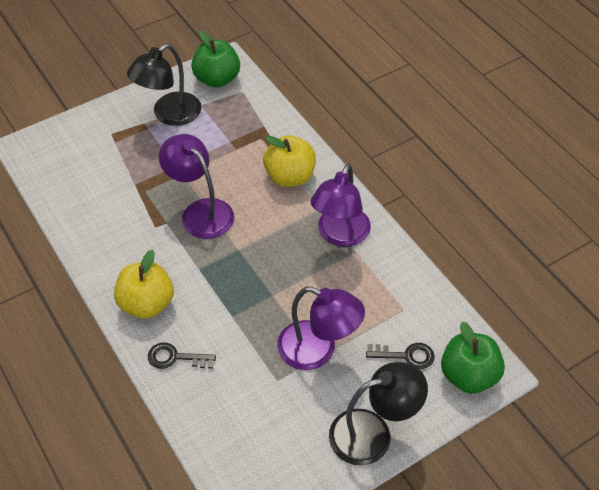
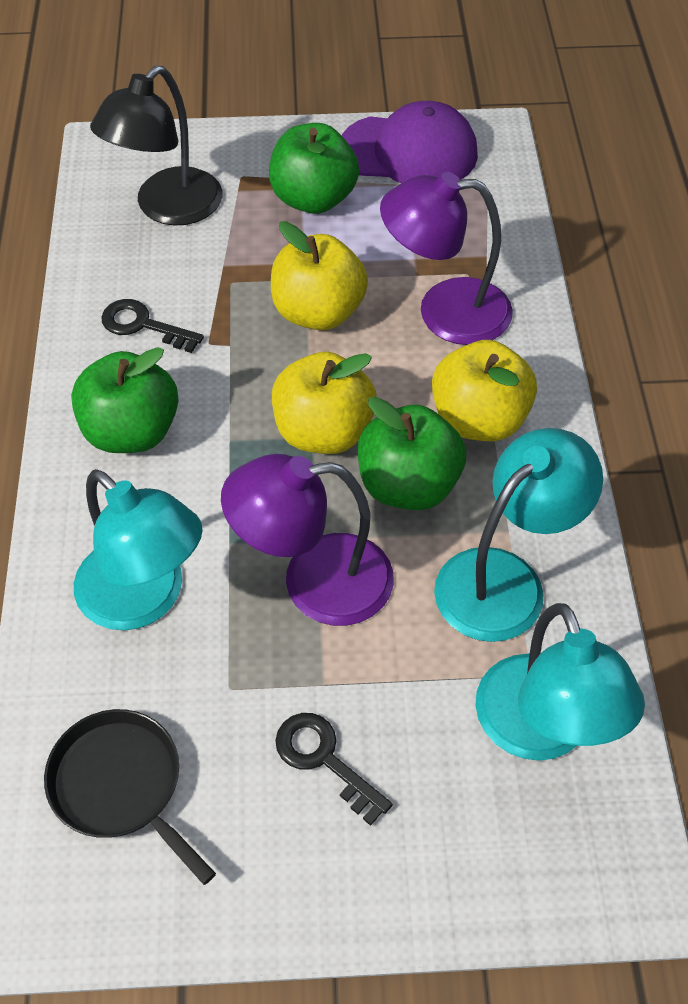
black lamp: [127,44,202,126] [329,362,428,466] = 2 -> [90,66,222,226] = 1
black pan: none = 0 -> [44,709,216,885] = 1
green apple: [191,31,240,88] [441,322,505,394] = 2 -> [71,347,179,453] [269,123,359,214] [358,397,466,510] = 3
purple cap: none = 0 -> [342,101,478,183] = 1
purple lamp: [159,134,234,239] [277,287,365,370] [310,163,371,247] = 3 -> [221,454,394,626] [380,172,513,345] = 2
turquoise lamp: none = 0 -> [74,469,203,631] [434,428,603,642] [475,603,645,761] = 3
yellow apple: [114,250,174,319] [263,135,316,187] = 2 -> [271,221,368,330] [272,352,377,454] [432,340,537,441] = 3

